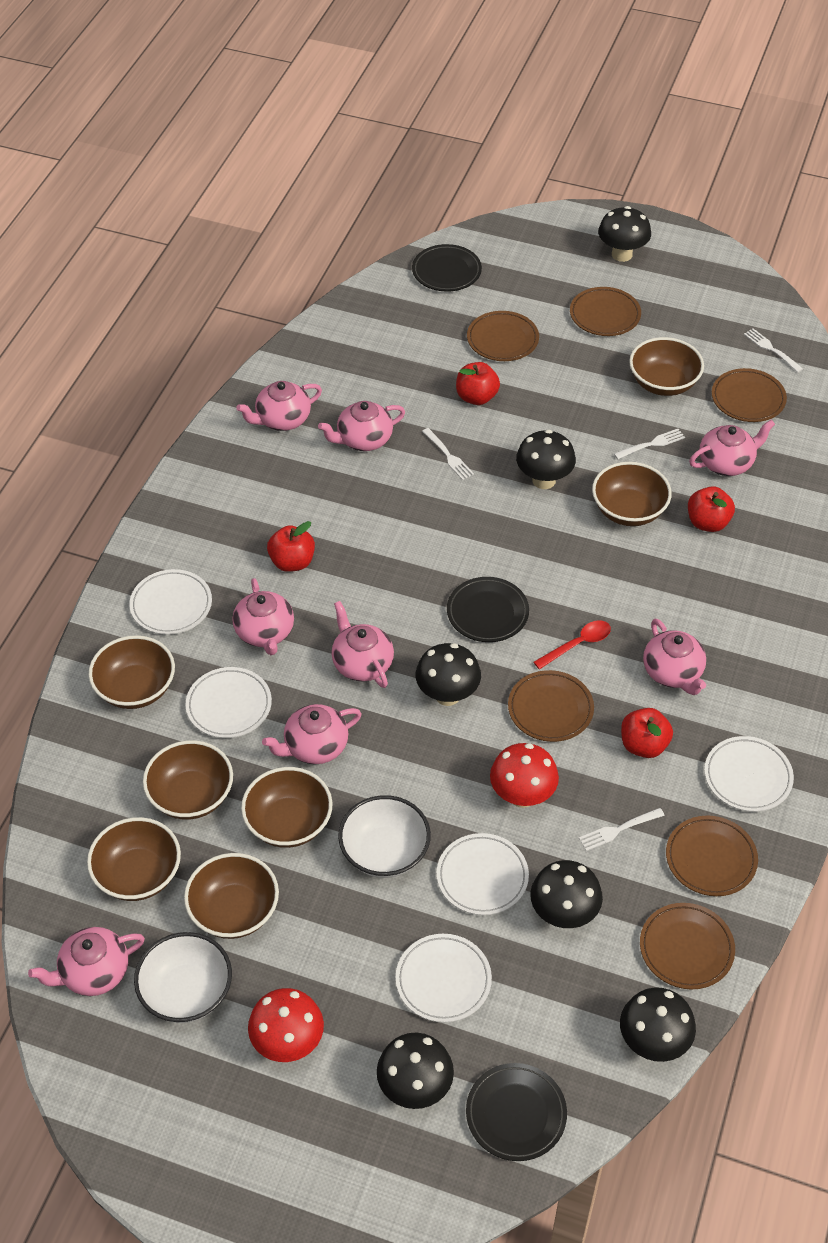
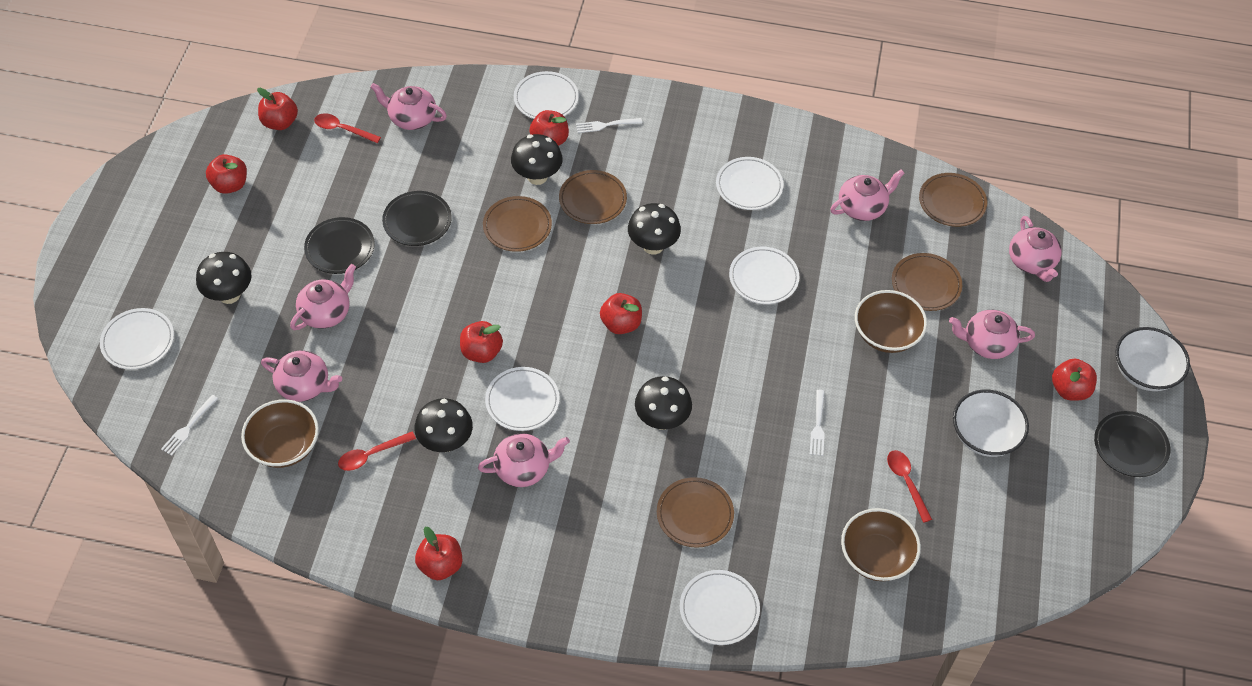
black mushroom: [377,1033,454,1109] [416,643,481,706] [516,430,576,489] [530,860,603,928] [598,206,651,262] [620,987,696,1062] = 6 -> [196,252,252,304] [414,398,473,452] [511,134,563,185] [628,203,681,255] [635,376,692,430] = 5
brown bowl: [87,817,181,901] [88,635,175,709] [143,740,233,820] [184,853,279,939] [241,767,333,848] [592,462,672,526] [629,337,704,396] = 7 -> [241,399,319,468] [841,508,921,581] [855,290,927,353] = 3
brown plate: [467,311,539,361] [508,670,594,742] [570,287,641,336] [640,903,735,989] [666,816,758,896] [712,368,787,422] = 6 -> [483,196,552,252] [559,170,627,224] [657,477,734,548] [892,253,962,311] [919,173,987,227] = 5
pink teapot: [28,927,145,996] [232,578,294,655] [236,381,322,431] [262,704,362,764] [318,401,405,451] [331,601,394,688] [643,619,706,695] [689,420,775,476] = 8 -> [261,351,342,402] [290,264,356,330] [370,83,447,130] [478,433,570,487] [830,169,905,221] [949,310,1035,359] [1009,216,1062,282] = 7
red apple: [267,521,315,572] [456,362,500,405] [621,708,673,758] [688,486,735,532] = 4 -> [206,154,247,194] [257,88,298,130] [415,527,463,581] [460,321,503,363] [530,110,569,146] [600,293,642,334] [1052,359,1097,400] = 7
red mushroom: [248,988,324,1062] [490,743,559,808] = 2 -> none = 0
red spoon: [533,620,611,669] = 1 -> [314,114,381,143] [338,431,416,471] [887,450,932,523] = 3
white fork: [422,428,474,480] [579,808,665,851] [614,429,685,459] [744,328,803,372] = 4 -> [161,395,218,456] [576,118,642,133] [810,390,825,456] = 3
white plate: [129,569,212,635] [185,667,272,738] [396,934,492,1023] [437,833,529,915] [704,736,794,812] = 5 -> [100,308,174,370] [485,367,560,431] [514,71,579,119] [680,570,760,645] [716,157,783,210] [729,247,799,304] = 6

